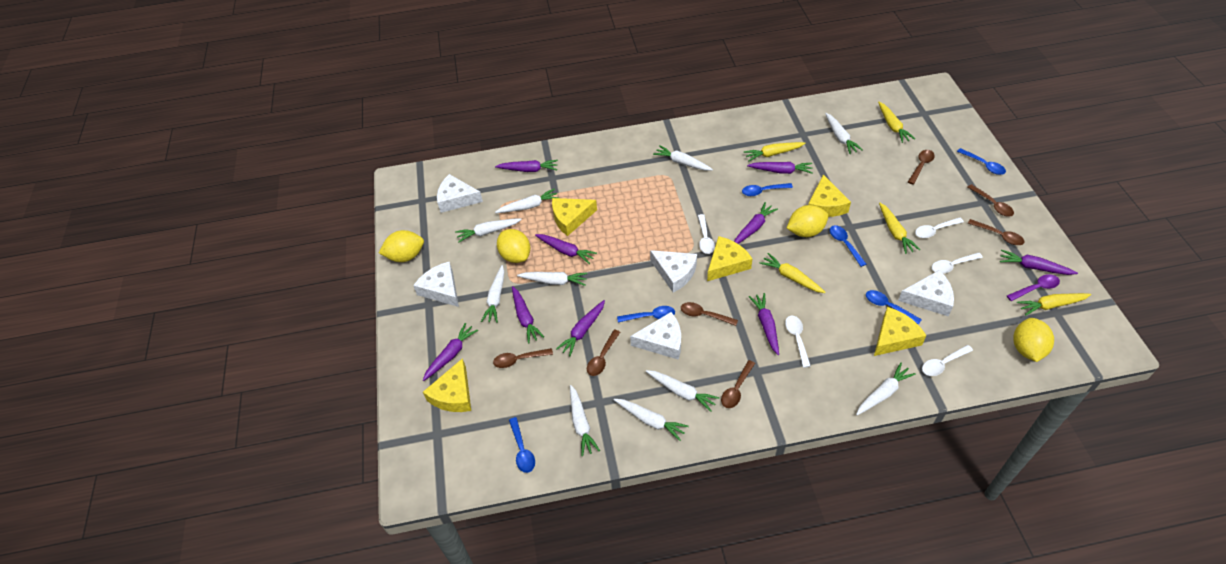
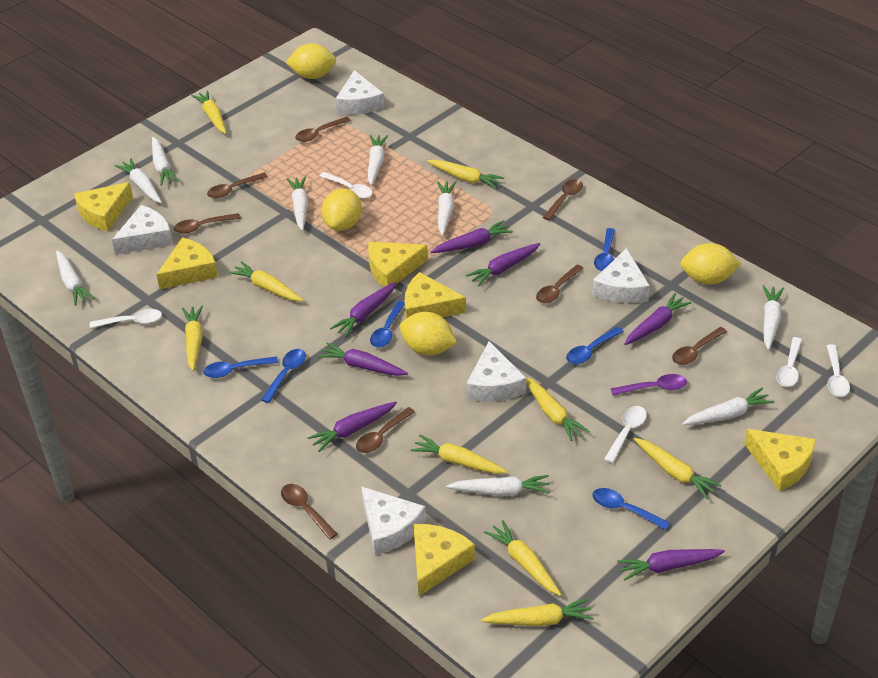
brown spoon: [493,348,553,368] [587,330,620,376] [681,302,738,326] [721,360,755,408] [908,150,935,185] [967,184,1014,216] [968,219,1025,245] = 7 -> [174,213,241,234] [207,173,268,198] [281,484,337,540] [295,117,351,142] [356,407,415,453] [536,265,584,303] [543,179,583,221] [672,327,727,365] = 8
purple carrot: [423,323,478,381] [495,160,558,172] [512,286,544,343] [535,234,597,264] [556,300,605,356] [734,202,778,244] [747,162,813,174] [748,293,779,355] [1000,250,1078,275] = 9 -> [307,402,397,452] [318,342,408,376] [330,282,396,337] [431,220,513,253] [466,243,540,286] [617,549,725,580] [624,293,692,345] = 7
white carrot: [455,218,522,242] [481,265,504,323] [495,188,559,213] [517,272,588,286] [570,385,600,456] [614,399,689,441] [646,370,719,412] [653,145,713,171] [825,113,863,154] [856,363,916,415] = 10 -> [56,251,95,306] [115,158,162,203] [152,137,179,186] [287,176,308,231] [368,135,388,186] [437,181,456,236] [446,475,550,496] [682,388,774,425] [763,285,784,350] = 9
yellow carrot: [744,142,805,161] [760,253,826,293] [878,102,915,143] [879,203,920,254] [1017,293,1091,316] = 5 -> [182,305,203,371] [191,90,226,134] [229,261,303,301] [411,435,508,474] [427,160,504,189] [481,598,594,626] [484,520,562,596] [526,377,590,441] [634,438,721,499] = 9
yellow cheese: [423,358,471,412] [552,198,597,236] [707,236,752,281] [808,174,851,217] [874,307,926,356] = 5 -> [74,182,133,231] [156,237,218,289] [368,242,428,287] [405,272,466,319] [414,524,475,596] [744,429,816,491] = 6

